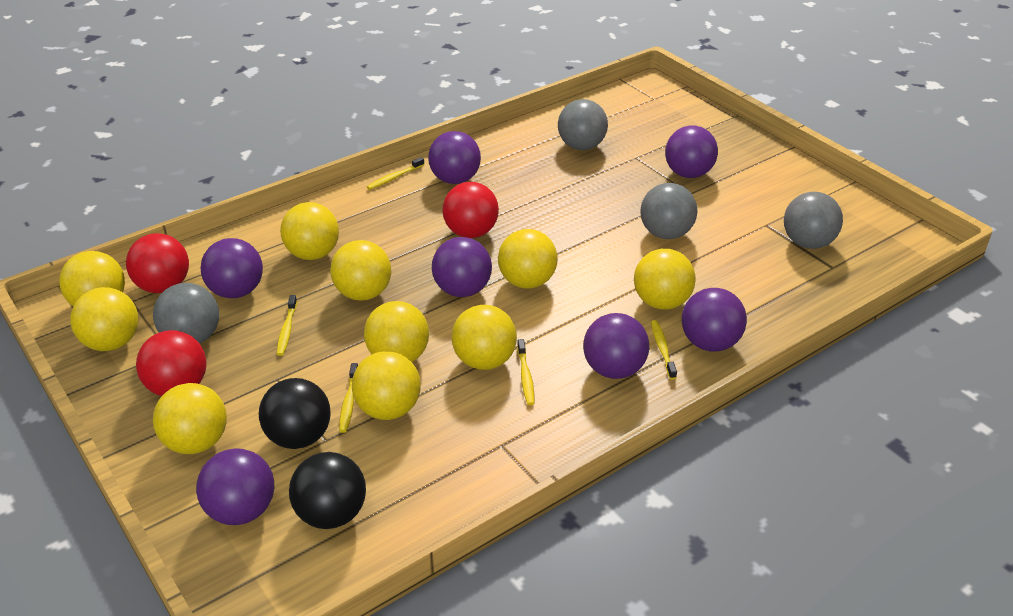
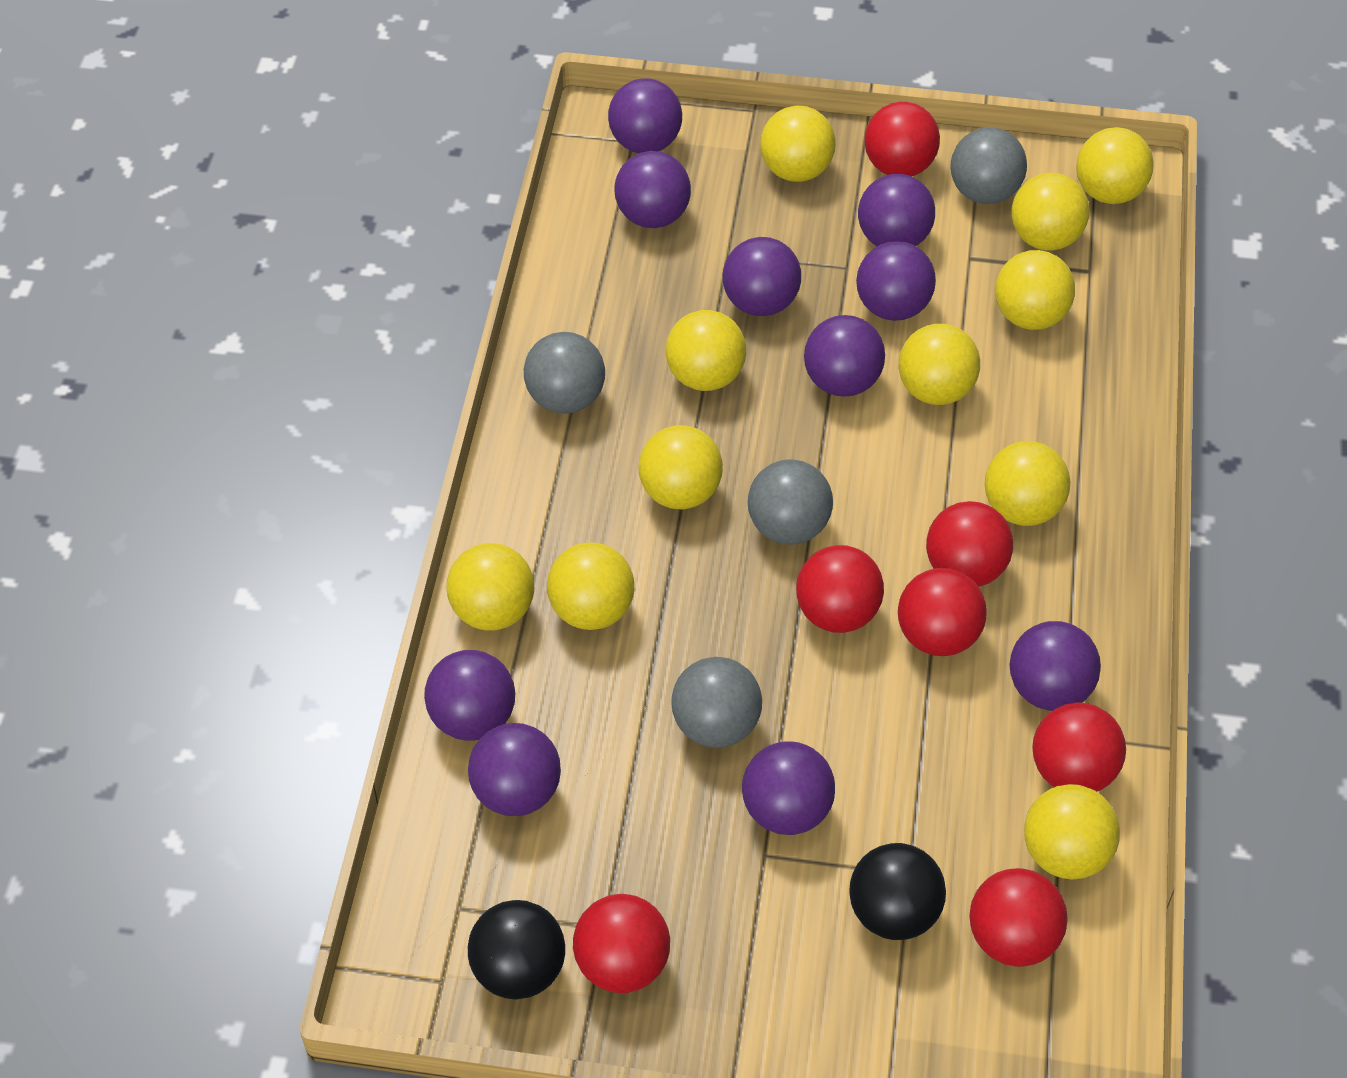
purple ball: [196,448,274,525] [201,238,263,298] [428,131,481,184] [432,237,492,297] [583,313,649,379] [665,126,718,178] [682,288,747,352] = 7 -> [424,650,515,741] [468,723,561,816] [608,78,682,153] [614,151,691,228] [723,237,801,316] [742,741,835,835] [804,315,885,397] [856,241,936,321] [858,174,935,246] [1010,621,1101,711] = 10
red ball: [126,233,189,293] [136,330,207,396] [442,182,499,238] = 3 -> [573,894,670,993] [796,545,884,633] [865,102,940,176] [898,568,987,656] [926,501,1013,587] [969,868,1068,967] [1032,702,1126,792] = 7
yellow ball: [59,251,125,306] [70,287,139,351] [153,383,227,454] [280,202,339,260] [330,240,391,301] [352,351,421,420] [364,301,429,362] [452,305,517,370] [498,229,558,289] [634,249,696,310] = 10 -> [446,543,534,631] [547,542,634,630] [639,425,723,509] [666,310,746,391] [760,106,836,182] [899,324,980,405] [985,441,1070,526] [995,250,1075,330] [1011,173,1089,251] [1024,784,1120,880] [1076,127,1154,204] = 11
yellow toothbrush: [277,295,297,356] [339,363,358,433] [367,157,424,190] [517,339,535,405] [651,320,677,379] = 5 -> none = 0

